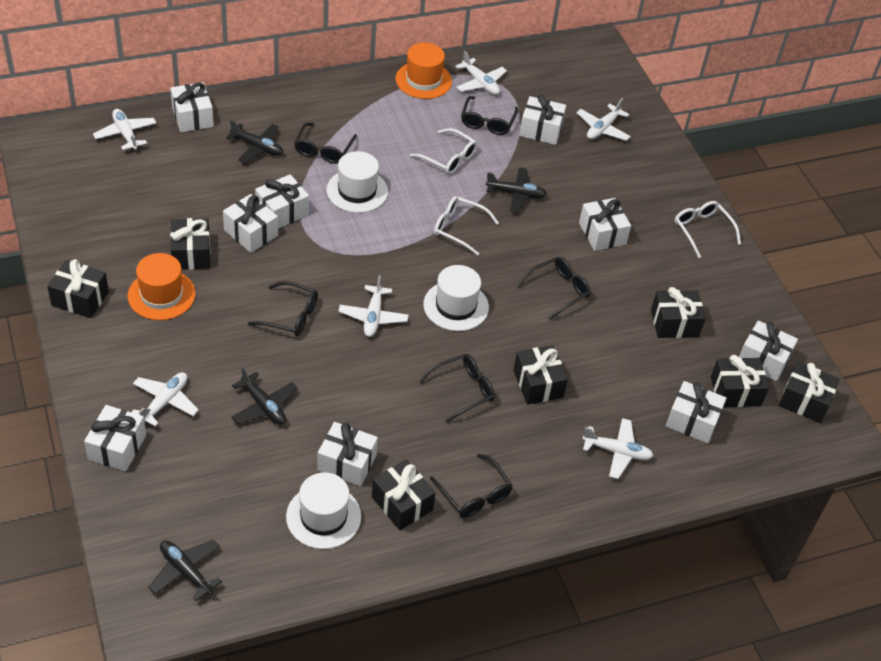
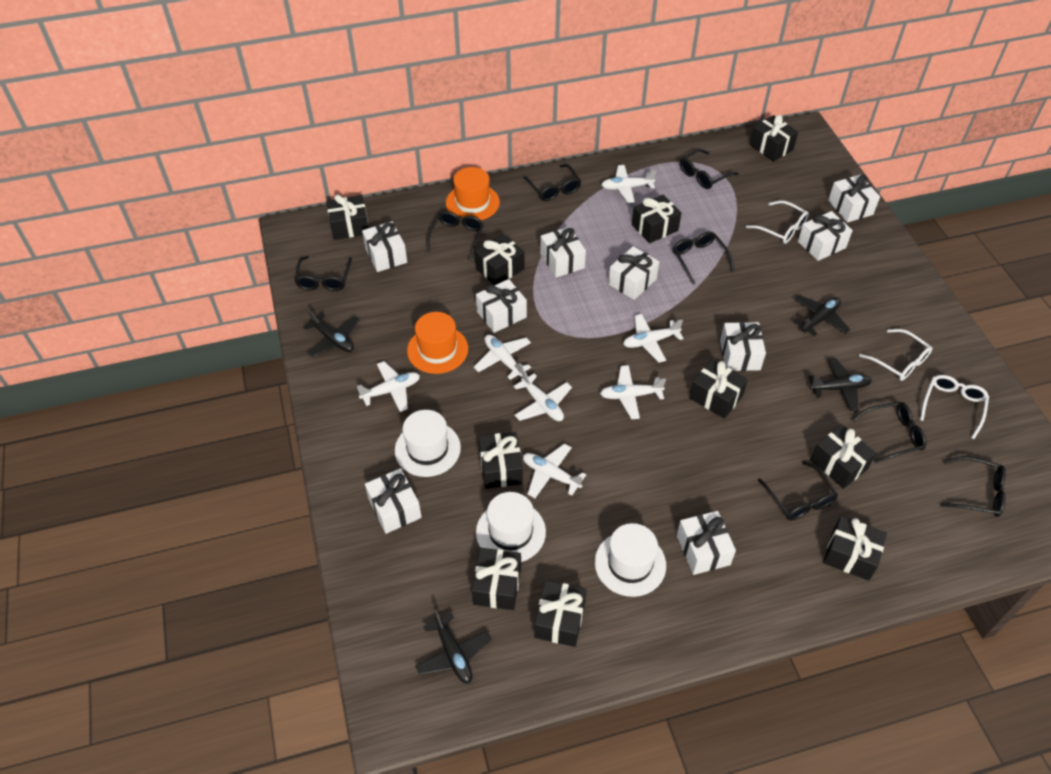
black gift: [47,259,109,318] [170,218,211,270] [372,459,435,530] [513,345,568,405] [651,287,706,338] [711,355,769,407] [779,362,840,423] = 7 -> [326,195,369,240] [472,548,521,610] [475,234,524,285] [479,432,523,489] [534,580,587,647] [632,195,681,243] [689,359,748,419] [749,115,798,162] [810,425,876,489] [823,516,887,581] = 10
black glasses: [248,281,318,336] [294,123,357,164] [419,354,495,423] [430,454,513,518] [461,96,519,135] [517,257,590,320] = 6 -> [294,256,352,291] [426,211,484,261] [523,164,581,201] [673,232,734,285] [680,149,739,189] [758,461,838,520] [852,402,927,463] [941,456,1006,517] = 8
white plane: [93,109,156,151] [132,372,199,427] [338,275,409,337] [455,51,507,95] [577,98,631,141] [583,418,653,479] = 6 -> [357,361,420,412] [474,335,531,380] [513,369,572,421] [523,444,586,498] [600,365,666,419] [601,165,656,203] [623,314,684,363] = 7

